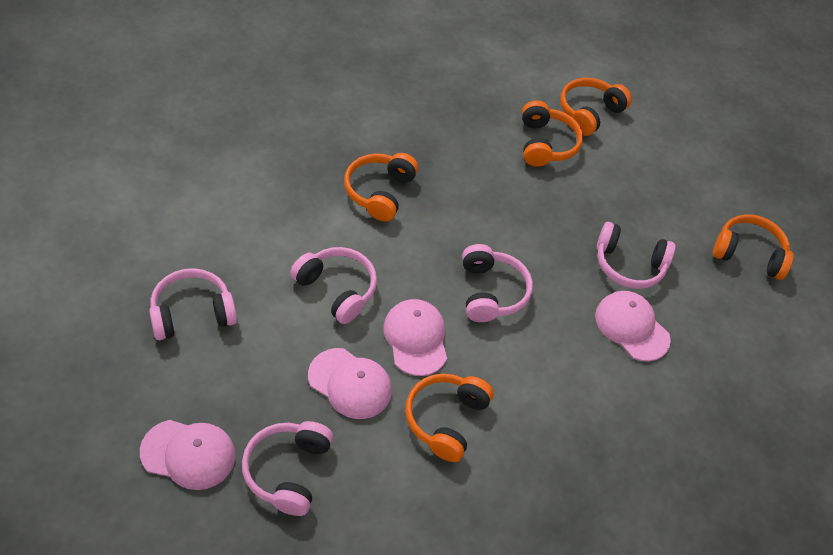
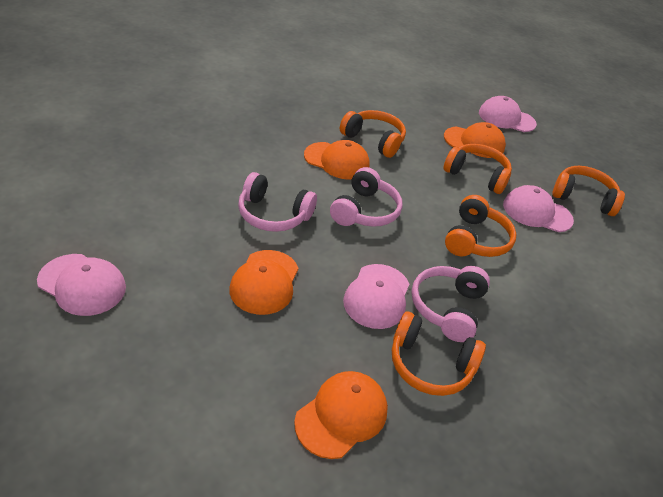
orange cap: none = 0 -> [229,250,298,315] [294,371,388,459] [304,140,370,180] [444,122,506,158] = 4
pink headphones: [149,268,237,340] [242,421,333,516] [290,247,377,324] [462,244,533,322] [597,222,676,289] = 5 -> [238,172,317,232] [330,167,403,227] [411,266,490,342] = 3

